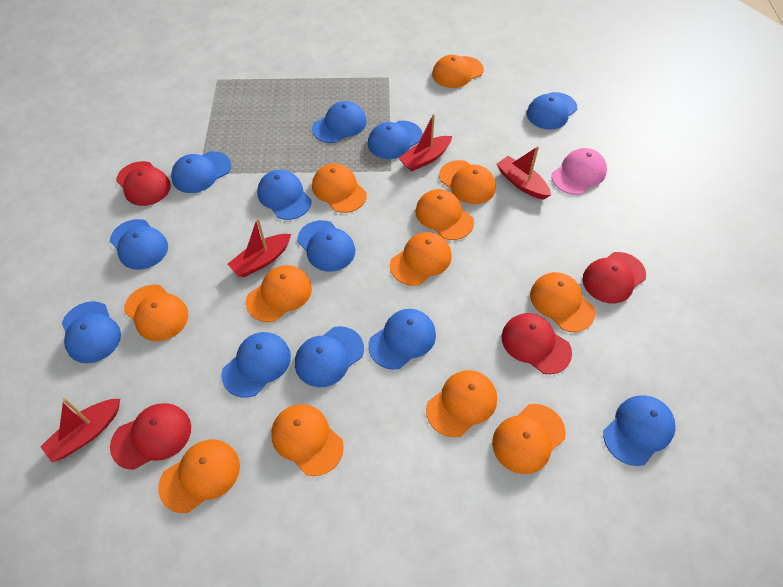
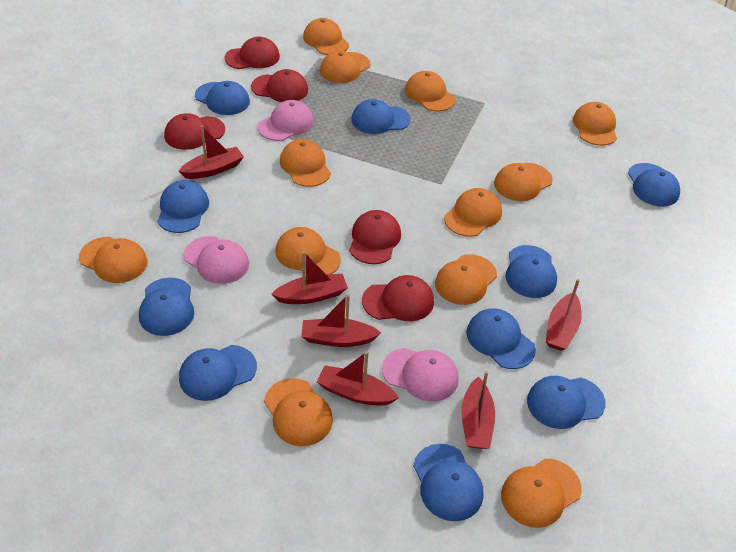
blue cap: [62,301,121,363] [110,219,168,270] [171,151,231,193] [221,332,291,398] [257,170,312,220] [295,326,364,387] [297,220,355,272] [312,101,367,143] [368,121,423,159] [368,309,436,370] [527,92,577,130] [603,395,676,466] = 12 -> [139,278,194,336] [157,180,209,233] [179,345,257,401] [195,81,250,115] [351,99,410,134] [413,444,483,521] [466,308,536,369] [505,245,557,298] [527,376,606,429] [628,163,680,207] = 10
pink cap: [552,148,607,195] = 1 -> [184,236,249,284] [258,100,314,141] [382,348,459,402] = 3
red boat: [40,398,120,462] [228,218,291,277] [398,114,452,172] [497,146,551,200] = 4 -> [179,126,244,179] [271,251,348,304] [301,294,381,347] [317,351,399,406] [461,371,495,449] [546,279,582,351] = 6
red cap: [110,403,191,470] [116,161,171,206] [502,313,572,374] [582,252,646,303] = 4 -> [164,113,225,150] [224,37,280,69] [251,69,308,102] [349,210,401,264] [362,275,434,321] = 5

